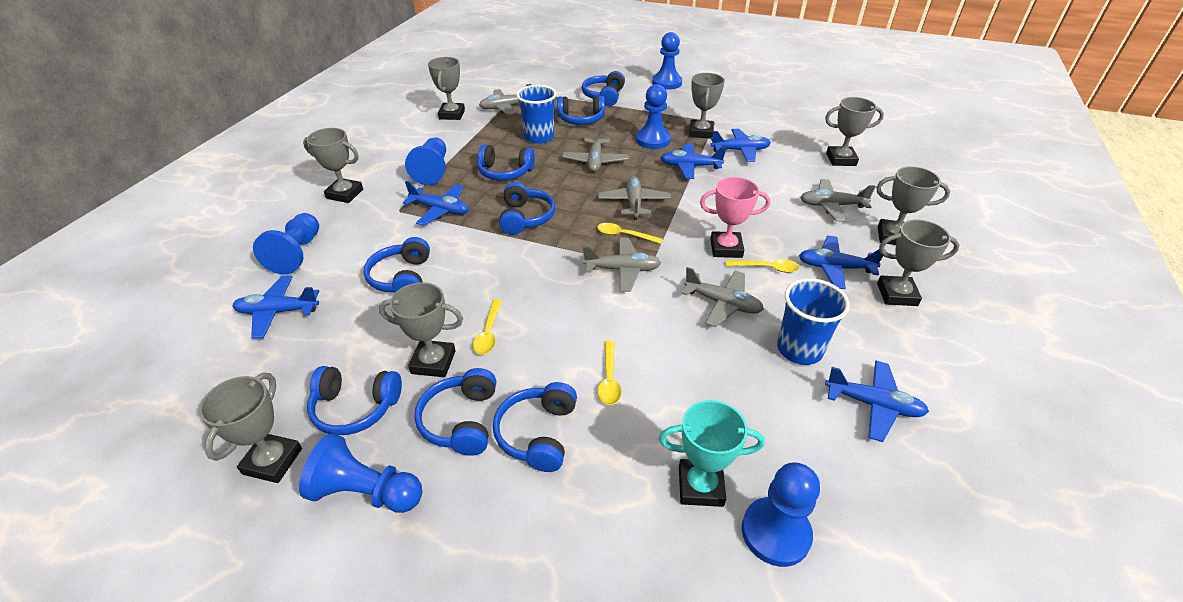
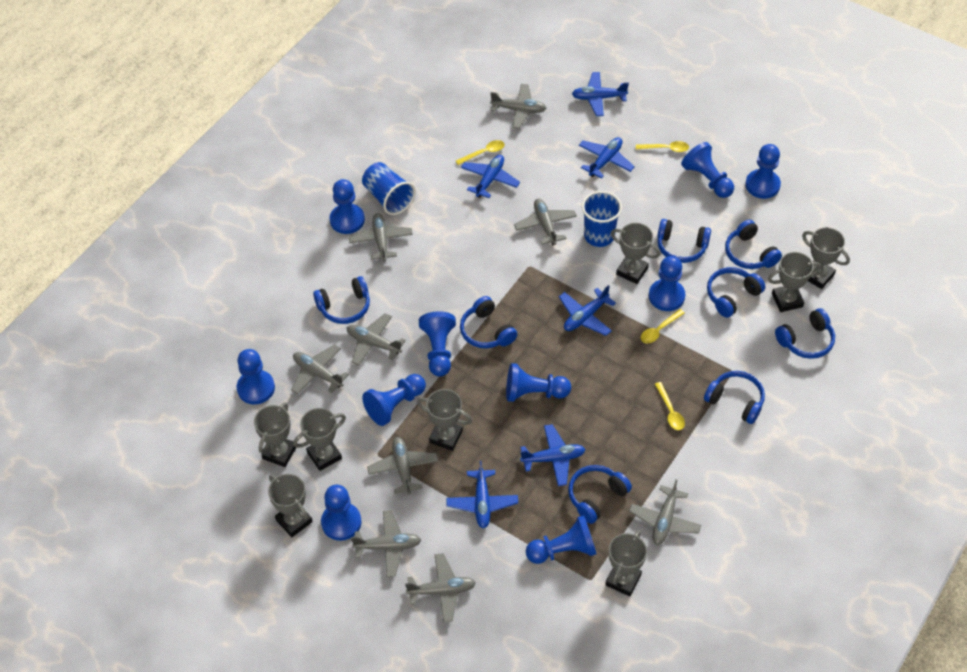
blue pawn: [253,213,319,275] [299,433,422,513] [405,137,446,185] [636,84,671,149] [652,32,682,90] [742,462,820,567] = 6 -> [236,349,275,404] [321,485,361,541] [330,179,365,234] [362,374,426,426] [419,311,456,377] [506,363,571,402] [526,515,597,564] [649,256,685,311] [681,142,734,198] [745,144,781,199] = 10
grey plane: [479,84,531,115] [562,125,629,172] [583,238,661,292] [598,176,671,220] [681,267,764,327] [800,179,876,222] = 6 -> [291,344,349,395] [347,313,406,366] [349,213,413,261] [351,510,421,577] [367,437,438,495] [405,553,476,623] [490,84,546,129] [514,199,577,245] [629,479,701,545] = 9
pink trophy: [700,177,770,258] = 1 -> none = 0
turquoise trophy: [659,400,765,507] = 1 -> none = 0

